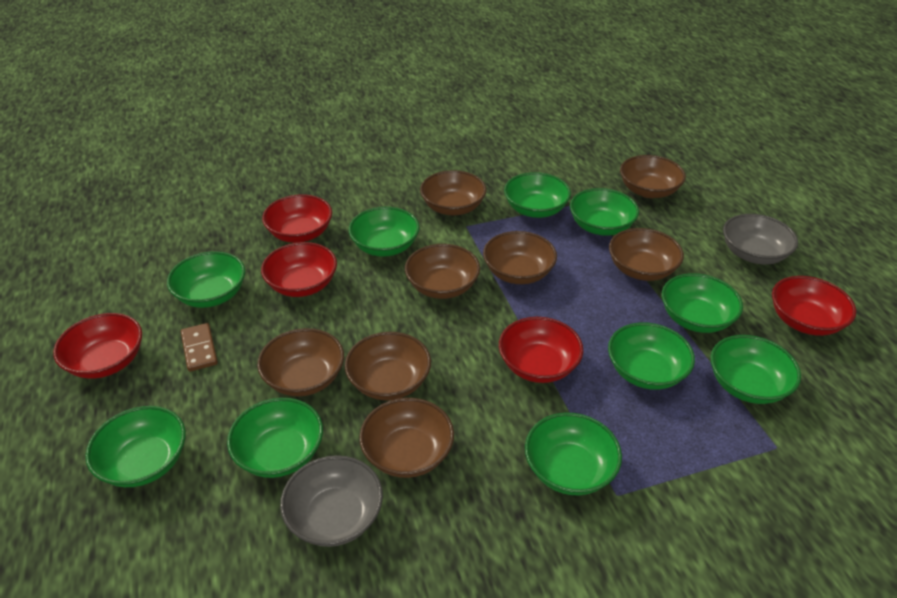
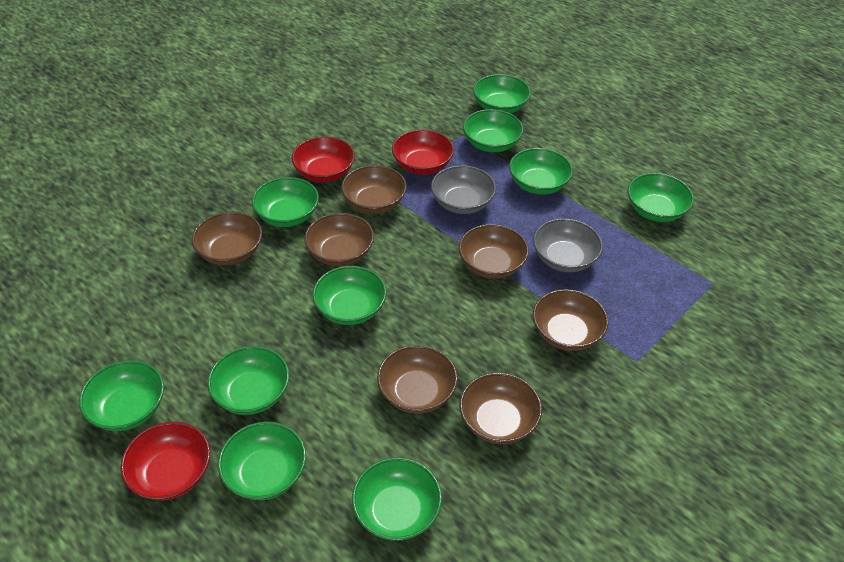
brown bowl: [257,328,344,396] [345,332,431,400] [359,398,454,478] [405,244,480,299] [420,170,487,215] [483,231,557,284] [609,228,684,281] [620,155,686,198] = 8 -> [192,212,262,265] [304,213,374,267] [341,165,407,214] [377,345,458,414] [459,224,529,279] [459,373,542,444] [533,289,609,351] = 7
brown domino: [181,323,218,372] = 1 -> none = 0
red bowl: [53,313,142,379] [261,242,337,297] [262,194,332,243] [499,317,583,383] [772,276,856,336] = 5 -> [120,422,210,501] [291,137,355,183] [392,130,454,175] = 3

